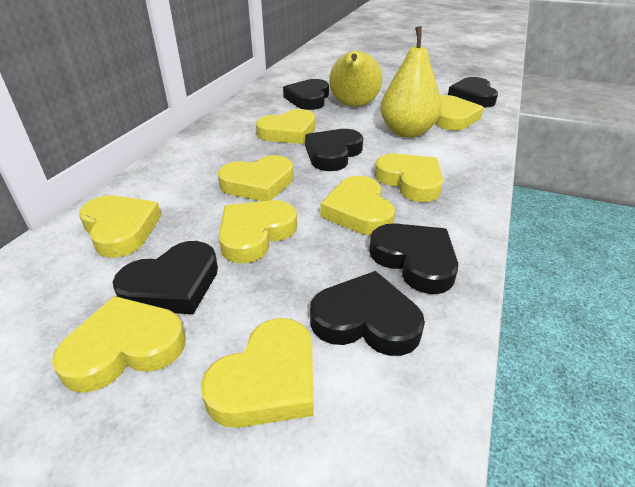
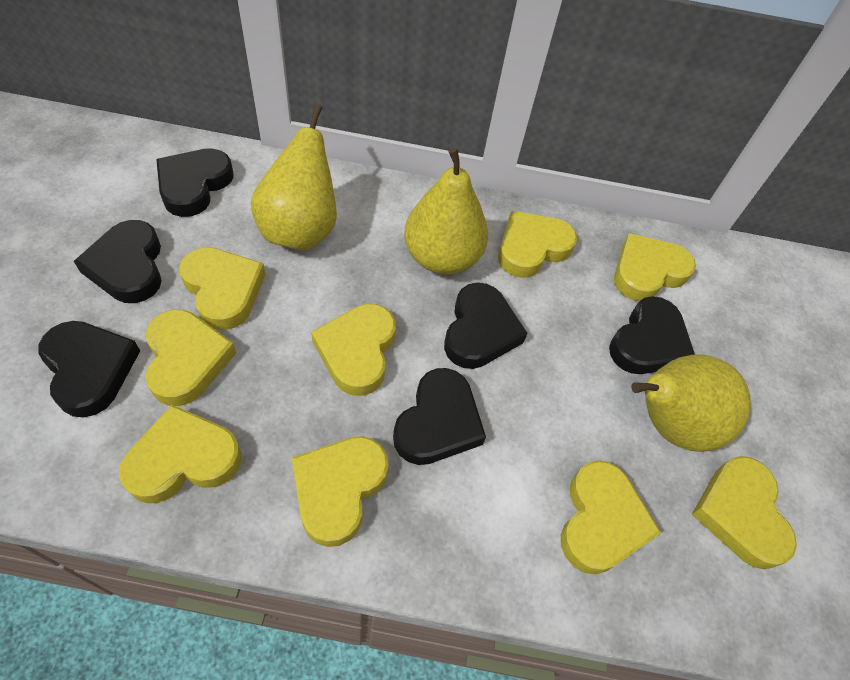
yellow pear: [329,51,382,107] [380,26,442,138] = 2 -> [251,104,337,251] [404,147,488,275] [631,354,751,452] = 3

